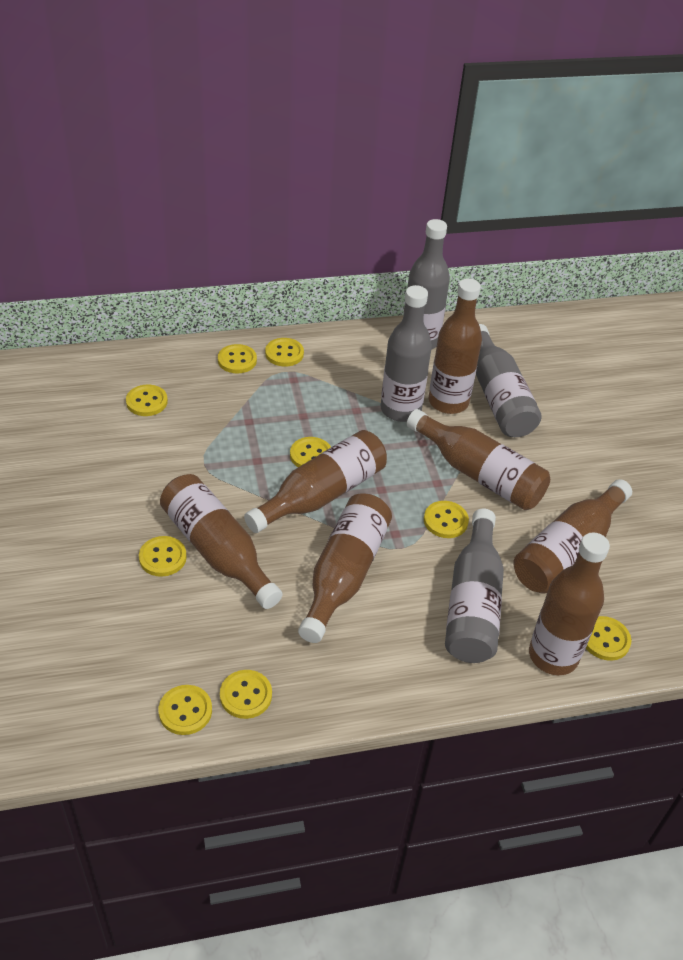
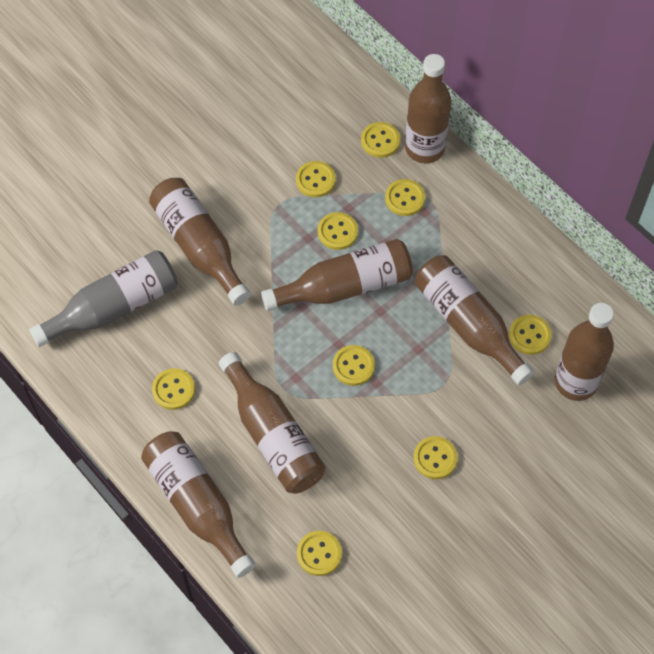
grey bottle: [381,285,432,422] [403,219,450,350] [445,509,504,663] [476,324,542,437] = 4 -> [29,250,178,347] = 1

